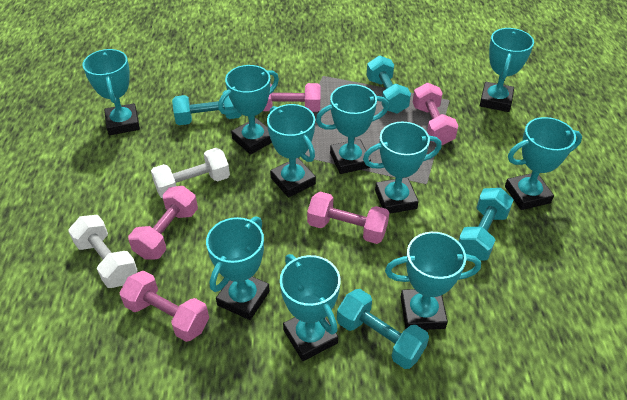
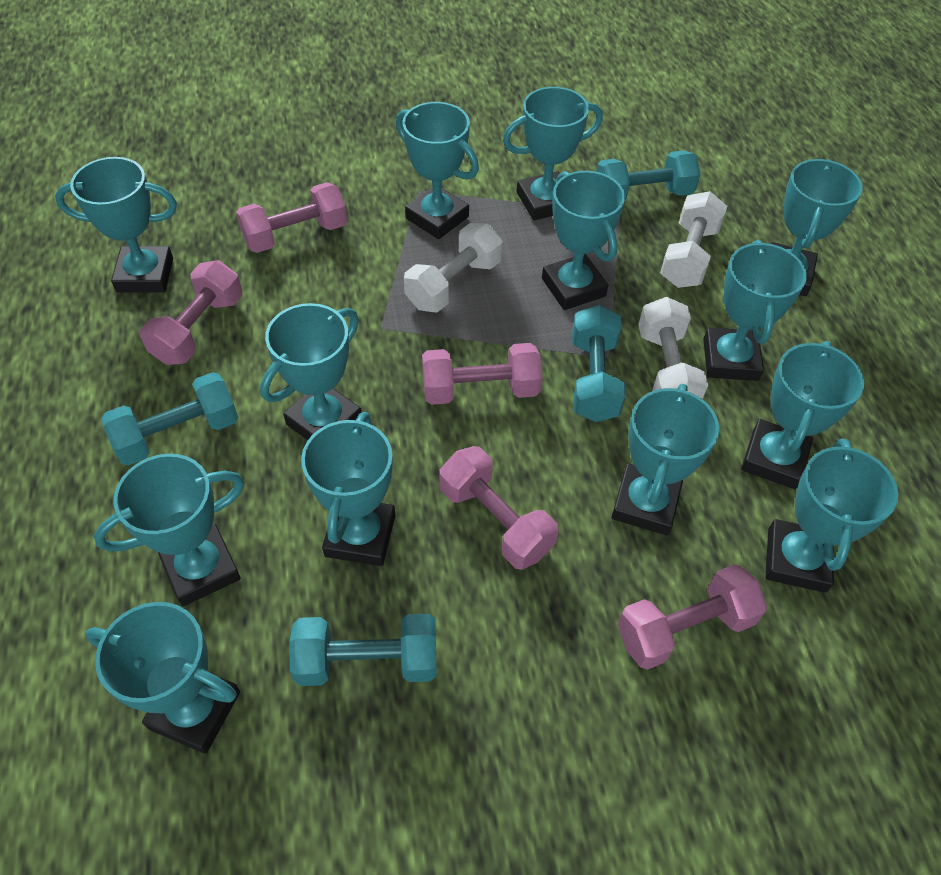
turquoise trophy: [82,49,140,135] [206,216,270,320] [218,65,279,155] [267,104,316,198] [280,254,341,361] [316,84,389,174] [363,122,441,214] [385,232,481,330] [480,28,534,112] [505,117,582,210] = 10 -> [55,157,177,293] [85,602,240,754] [94,454,244,606] [260,303,361,440] [301,412,395,566] [396,102,479,239] [503,87,603,220] [542,171,625,310] [612,384,719,535] [703,240,807,381] [741,341,864,489] [765,438,898,593] [770,159,863,296] = 13
white dumbbell: [68,215,138,288] [151,148,230,198] = 2 -> [404,223,503,312] [638,297,708,399] [660,191,727,288] = 3

